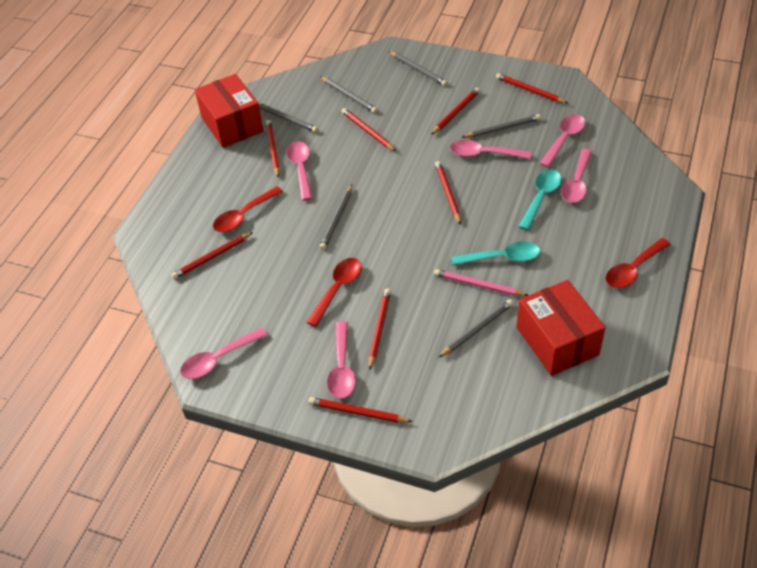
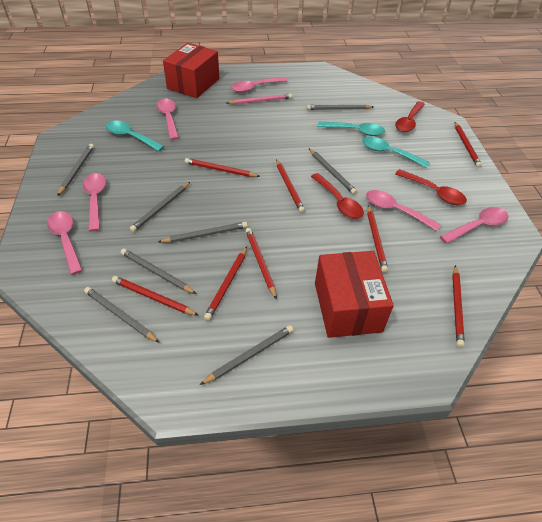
grey pencil: [258,103,318,133] [319,185,352,250] [320,76,377,113] [389,51,447,86] [439,299,513,357] [462,114,541,138] = 6 -> [57,144,94,196] [84,287,160,343] [121,249,196,294] [130,182,190,232] [158,222,248,243] [200,325,293,385] [307,104,374,110] [309,149,357,194] = 8
turquoise spoon: [451,242,540,266] [518,170,561,230] = 2 -> [106,121,165,151] [318,122,385,136] [362,136,430,168] = 3

